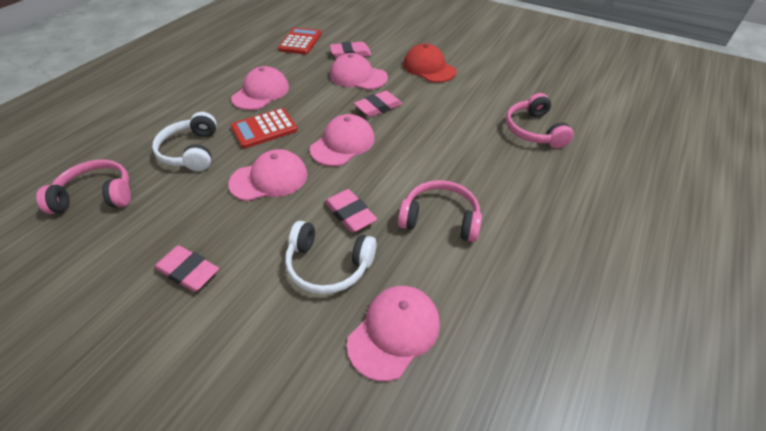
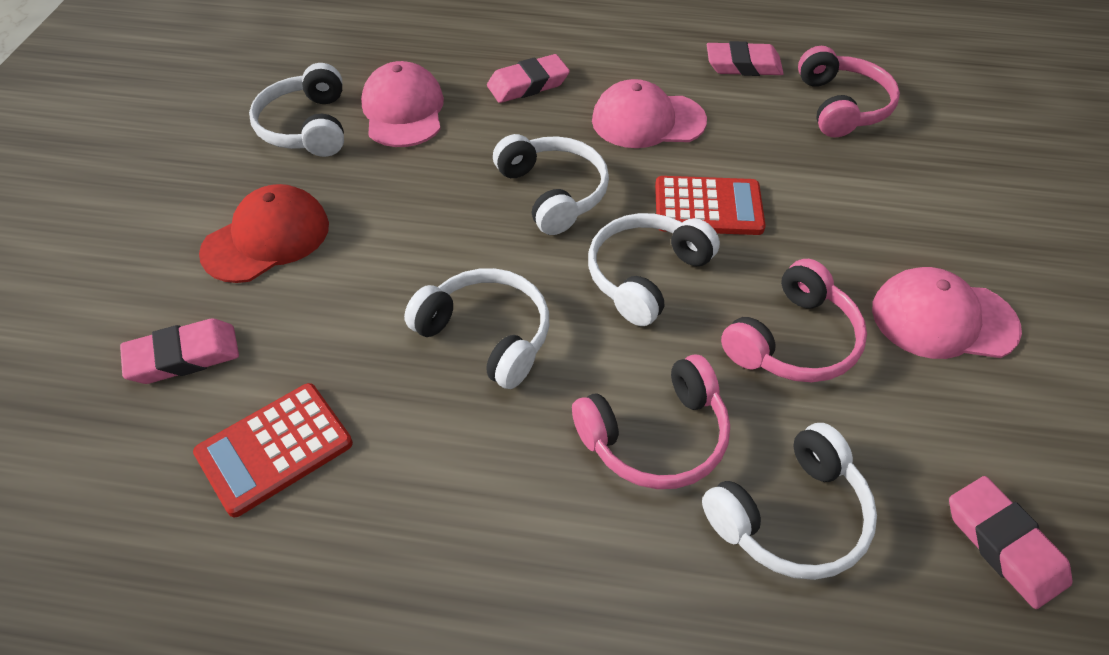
pink cap: [228,149,308,201] [231,66,289,110] [310,114,374,166] [330,53,388,90] [347,286,440,381] = 5 -> [361,61,444,147] [592,79,707,148] [872,267,1022,359] = 3
white headphones: [152,112,217,171] [285,221,376,294] = 2 -> [249,63,344,157] [404,268,549,389] [493,134,609,235] [588,213,720,326] [702,423,877,580] = 5

